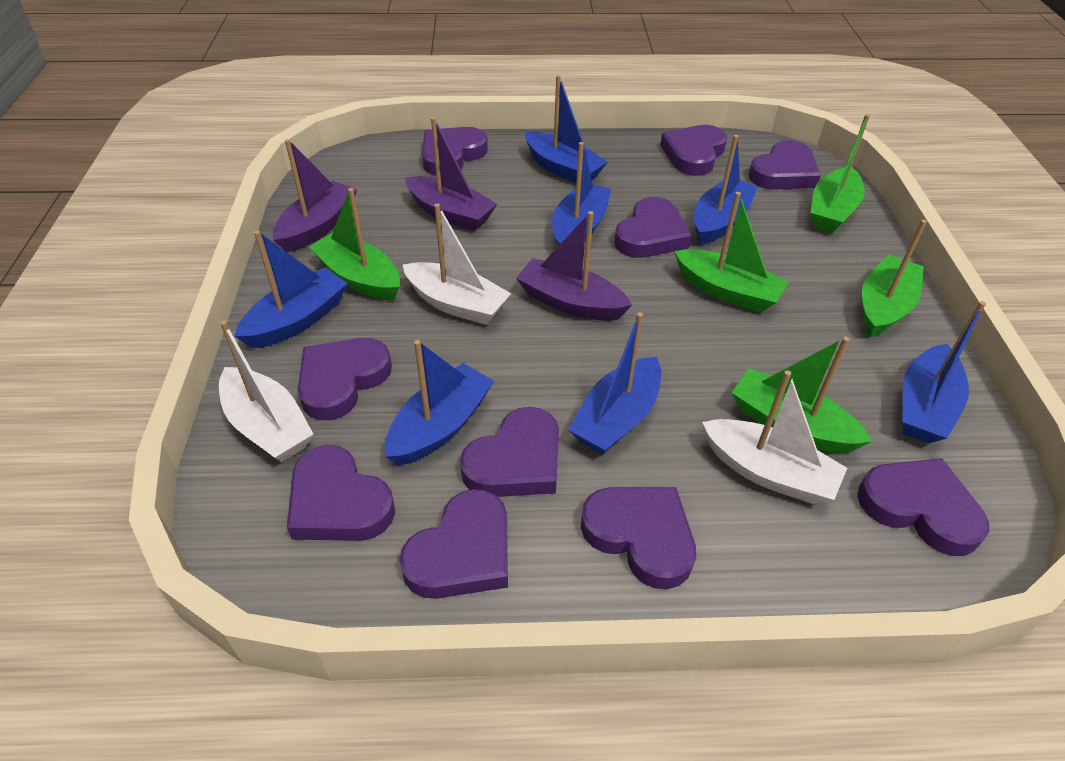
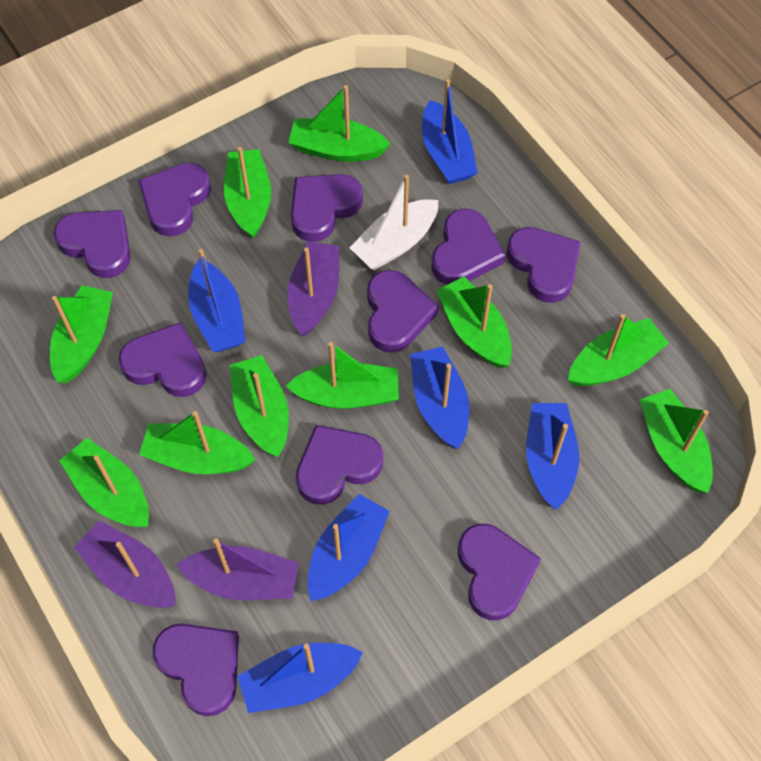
blue boat: [235,230,348,348] [385,340,494,466] [525,75,608,183] [552,142,612,246] [568,312,661,455] [694,135,758,245] [902,301,986,443] = 7 -> [188,249,246,352] [237,643,363,713] [307,494,390,601] [410,346,469,449] [422,79,478,184] [526,403,579,510] = 6
green boat: [309,188,400,301] [674,192,789,313] [732,336,872,453] [810,114,870,233] [862,220,927,338] = 5 -> [50,285,113,383] [59,438,149,527] [139,411,256,474] [224,147,271,238] [229,355,289,457] [286,342,399,409] [288,85,390,162] [436,277,512,368] [568,314,669,386] [640,389,713,493] = 10
white boat: [219,320,314,462] [403,204,511,325] [702,370,847,504] = 3 -> [350,175,438,270] = 1

